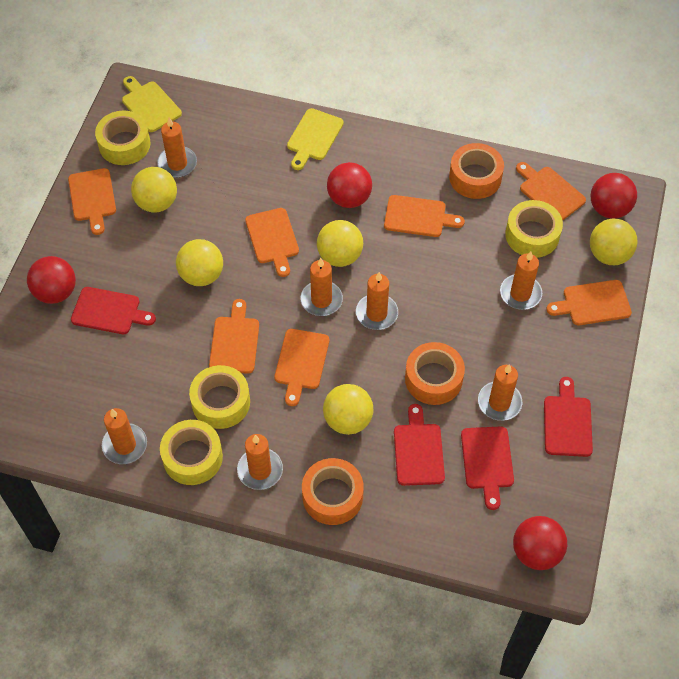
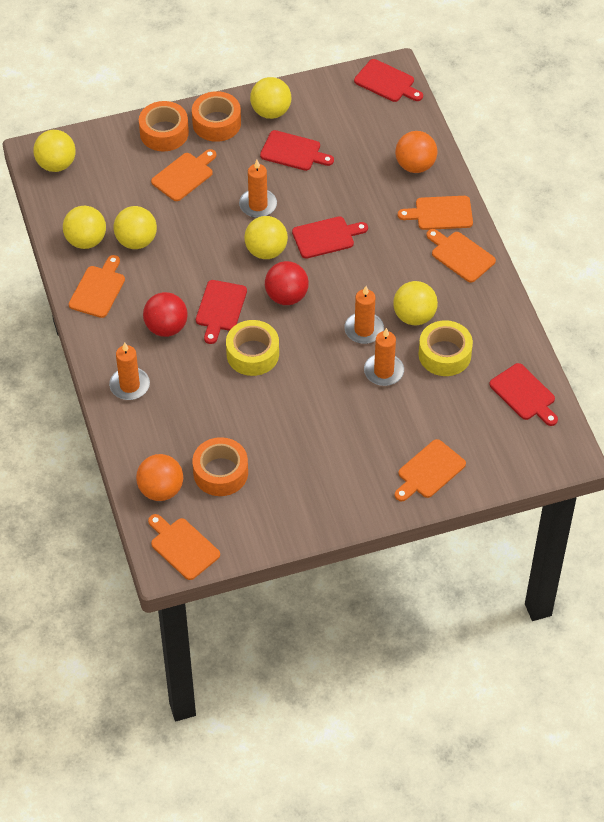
orange ball: none = 0 -> [136,454,183,501] [395,131,437,173] = 2
orange candle: [102,408,147,464] [157,118,197,178] [237,434,283,490] [300,258,343,316] [356,272,398,330] [478,364,522,421] [500,252,542,310] = 7 -> [109,342,150,400] [239,160,277,218] [344,286,384,344] [364,328,404,386] = 4
orange cutting board: [68,168,116,235] [209,299,259,374] [245,208,299,277] [274,329,329,406] [384,195,465,237] [516,162,586,221] [546,280,632,325] = 7 -> [69,255,125,318] [148,514,220,580] [151,149,216,201] [395,439,466,502] [398,196,473,230] [426,229,496,283] = 6
red ball: [27,256,76,304] [327,162,372,208] [513,516,568,570] [591,173,637,219] = 4 -> [143,292,188,337] [265,261,309,305] = 2
red cutting board: [71,287,156,334] [394,404,445,486] [461,426,514,510] [544,377,593,457] = 4 -> [196,280,247,344] [260,130,334,171] [292,216,368,259] [354,59,423,102] [489,363,558,426] = 5
yellow ball: [131,167,177,212] [176,239,223,286] [317,220,363,267] [323,384,373,435] [590,219,638,265] = 5 -> [33,130,76,172] [63,206,106,249] [114,206,157,249] [244,216,288,259] [250,77,291,119] [393,281,438,325] = 6
yellow cutting board: [122,76,182,132] [287,108,344,170] = 2 -> none = 0
yellow tape: [95,111,151,165] [160,420,223,485] [189,365,250,429] [505,200,563,258] = 4 -> [226,320,279,376] [419,320,473,376] = 2

